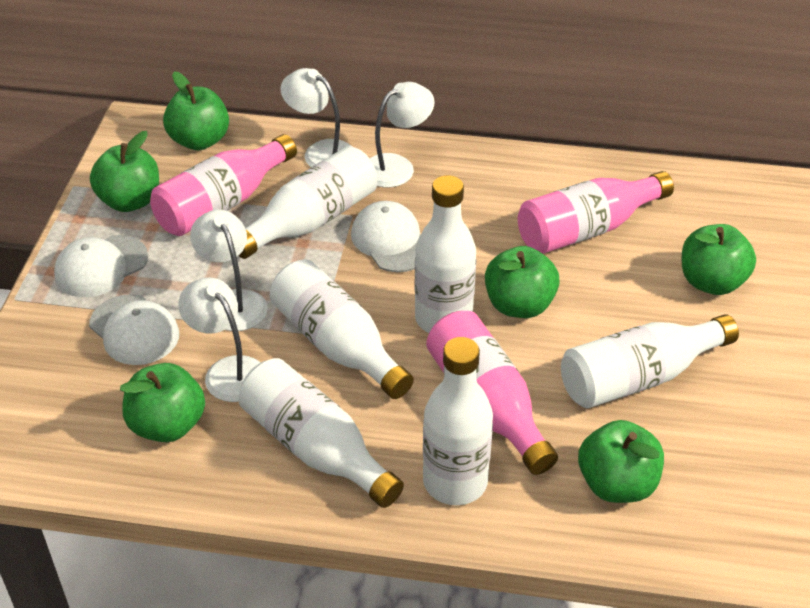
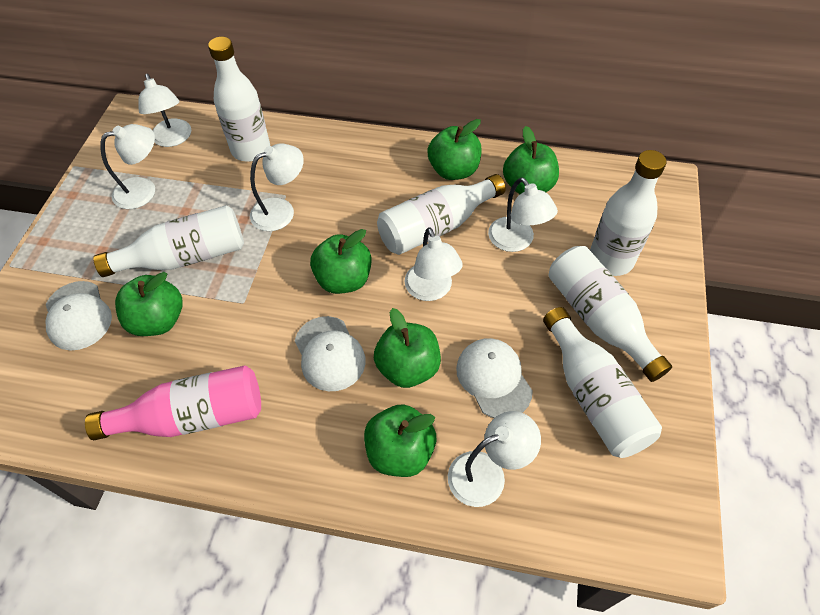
pink bottle: [150,134,297,236] [426,311,558,475] [518,171,674,254] = 3 -> [85,365,261,440] = 1
white lamp: [178,278,261,402] [190,209,267,331] [281,68,351,167] [370,82,435,188] = 4 -> [100,124,155,209] [138,74,191,147] [250,144,304,231] [405,227,463,301] [448,411,541,507] [488,177,558,252] = 6

